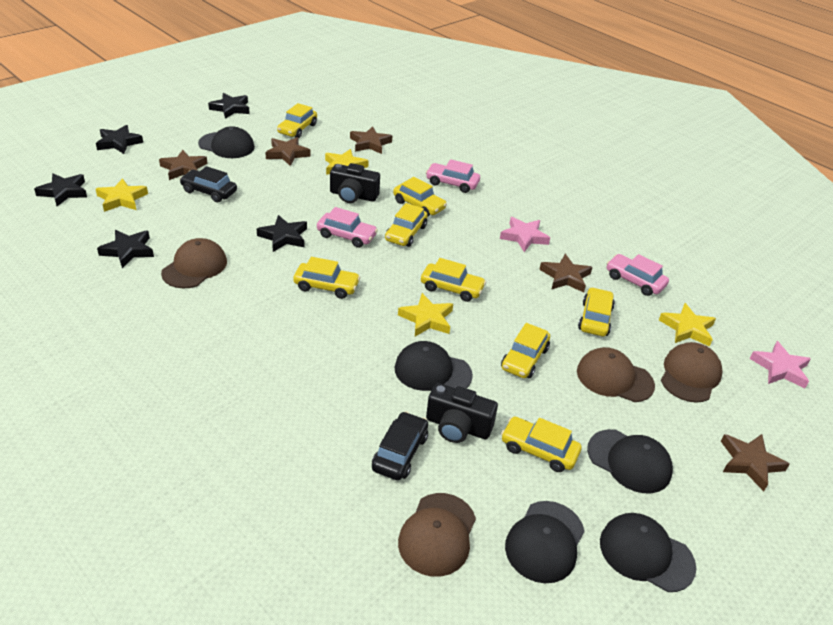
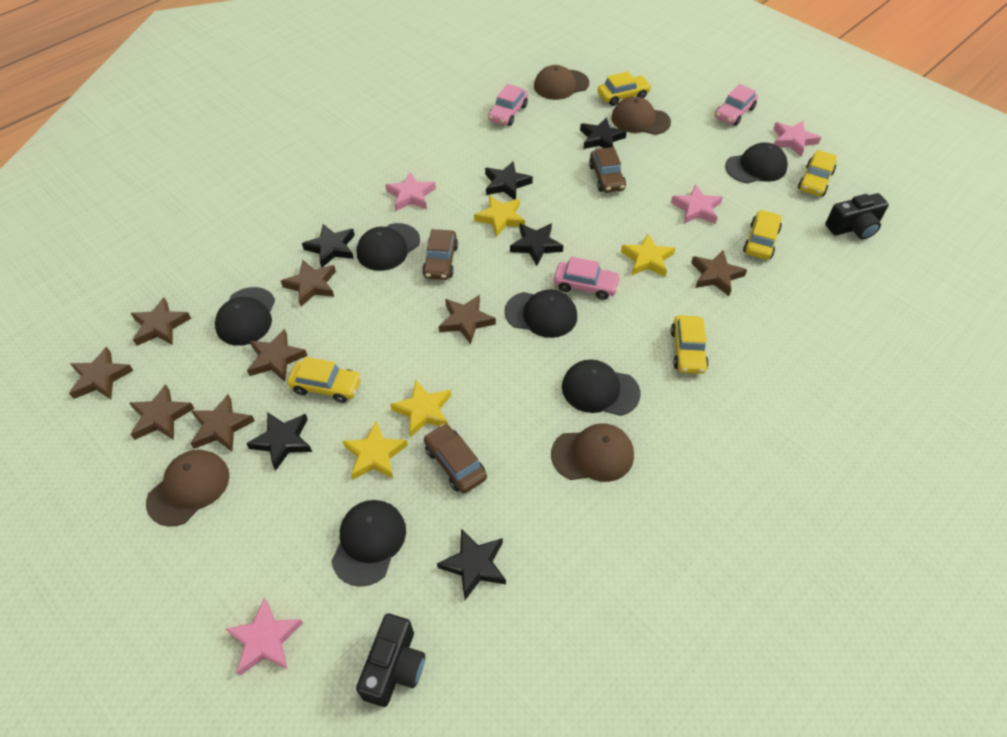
black cap: [198,126,255,158] [395,341,473,391] [505,501,585,583] [587,429,673,493] [600,513,697,592] = 5 -> [215,287,275,346] [331,500,406,587] [357,223,420,271] [504,289,577,338] [562,360,641,416] [725,142,788,183] = 6
black car: [180,166,237,202] [372,411,428,480] = 2 -> none = 0
black star: [34,173,87,206] [96,125,143,154] [97,230,154,268] [208,93,250,119] [257,215,307,252] = 5 -> [246,412,312,471] [302,224,355,268] [437,529,506,600] [485,161,533,200] [510,223,563,265] [580,117,627,149] = 6
brown car: none = 0 -> [422,229,458,280] [424,424,487,493] [589,147,626,193] = 3
brown star: [159,150,208,180] [265,137,310,166] [350,126,392,154] [539,254,592,292] [721,434,790,491] = 5 -> [69,347,134,399] [129,384,195,440] [131,297,191,346] [190,395,255,451] [247,329,307,382] [281,260,336,306] [439,295,496,344] [691,250,747,296] = 8
pink star: [500,217,550,252] [750,341,811,388] = 2 -> [225,598,303,676] [385,172,436,211] [671,184,723,224] [773,121,821,156] = 4
yellow car: [277,103,317,138] [293,257,360,299] [385,203,428,247] [393,177,447,217] [421,258,486,302] [501,323,550,378] [501,417,582,472] [578,287,615,336] = 8 -> [287,357,362,403] [597,72,652,106] [671,315,709,374] [743,210,782,260] [798,150,837,196] = 5

